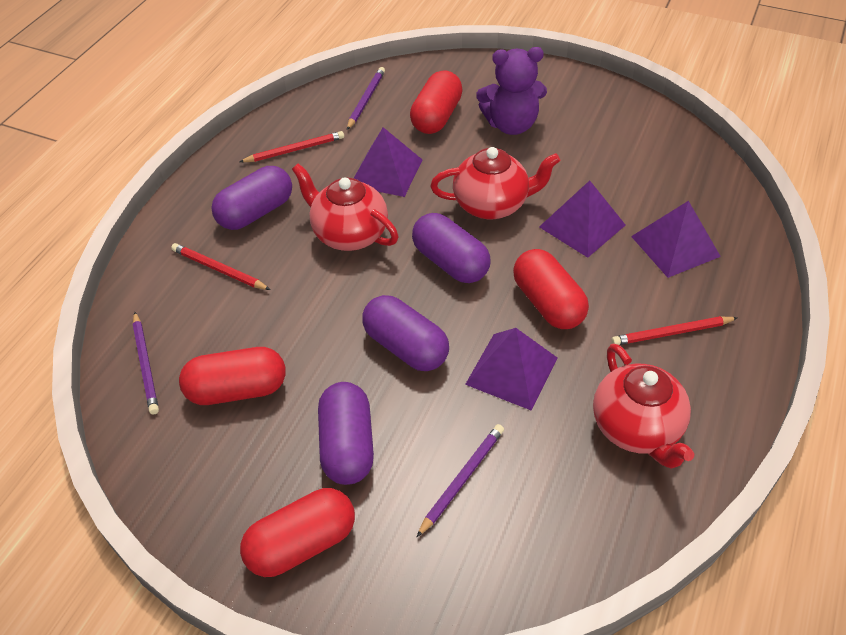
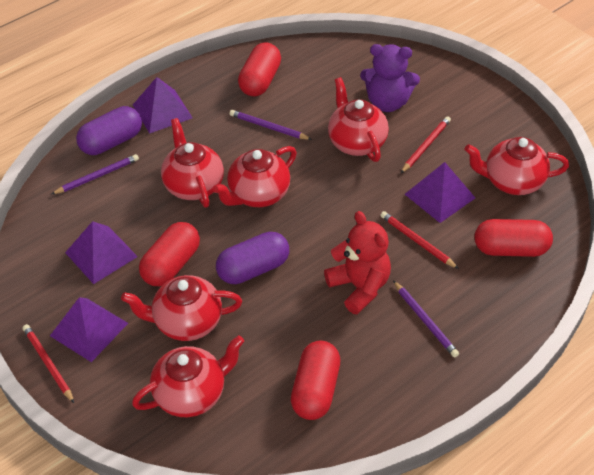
purple capsule: [211,166,292,230] [318,382,374,485] [362,295,449,371] [412,213,490,283] = 4 -> [76,106,142,155] [216,232,289,284] = 2
red teapot: [292,163,398,251] [430,147,561,220] [593,344,694,469] = 3 -> [121,275,242,341] [132,336,244,417] [161,118,224,208] [213,146,297,207] [328,77,389,162] [465,137,569,195] = 6
red teddy bear: none = 0 -> [324,211,391,314] = 1

